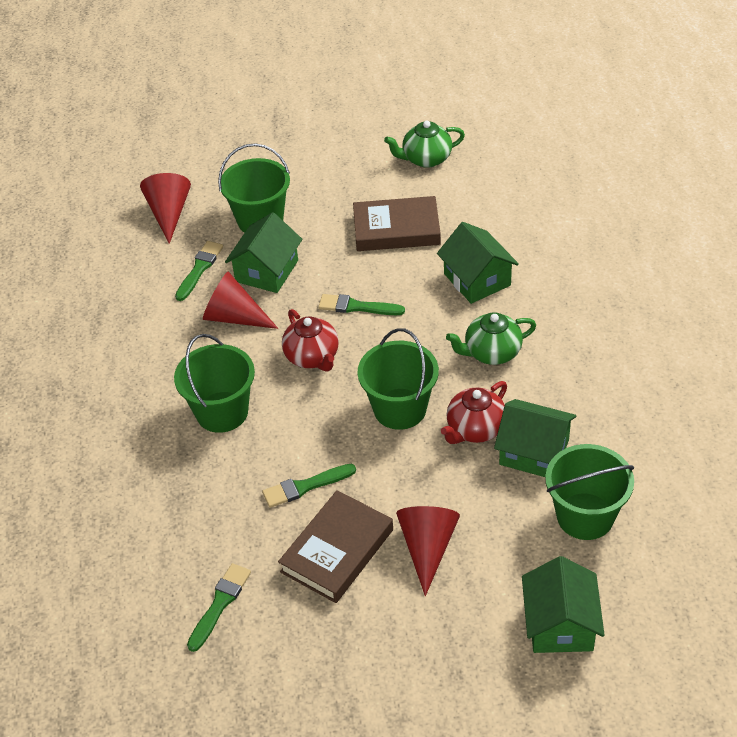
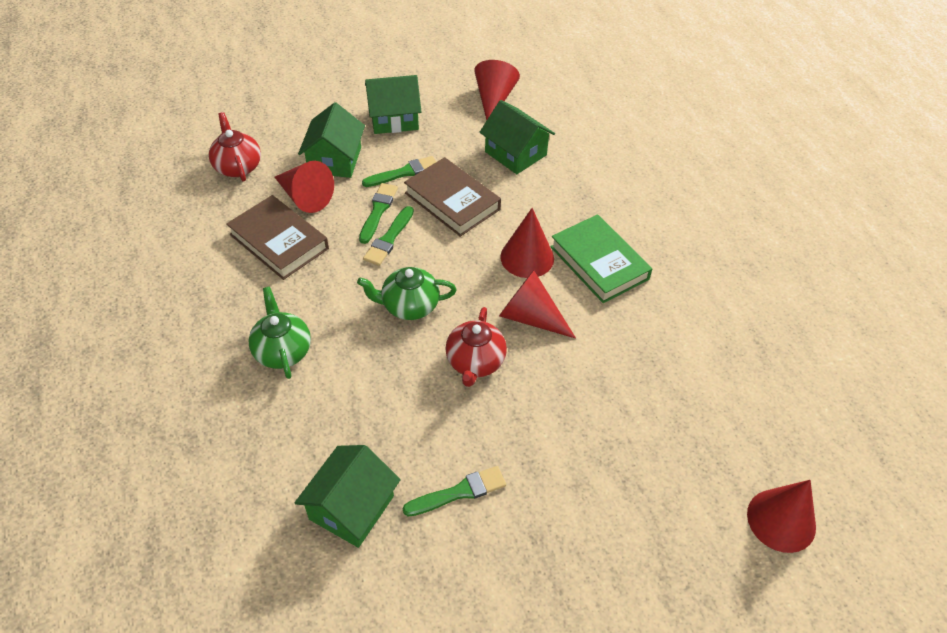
green book: none = 0 -> [550,214,652,303] = 1
green bucket: [174,334,255,433] [218,143,290,233] [357,328,439,430] [545,444,634,540] = 4 -> none = 0
red cone: [140,173,191,244] [203,272,278,329] [396,506,460,596] = 3 -> [275,161,334,213] [474,60,520,120] [499,270,576,339] [500,208,554,278] [747,480,816,553] = 5

